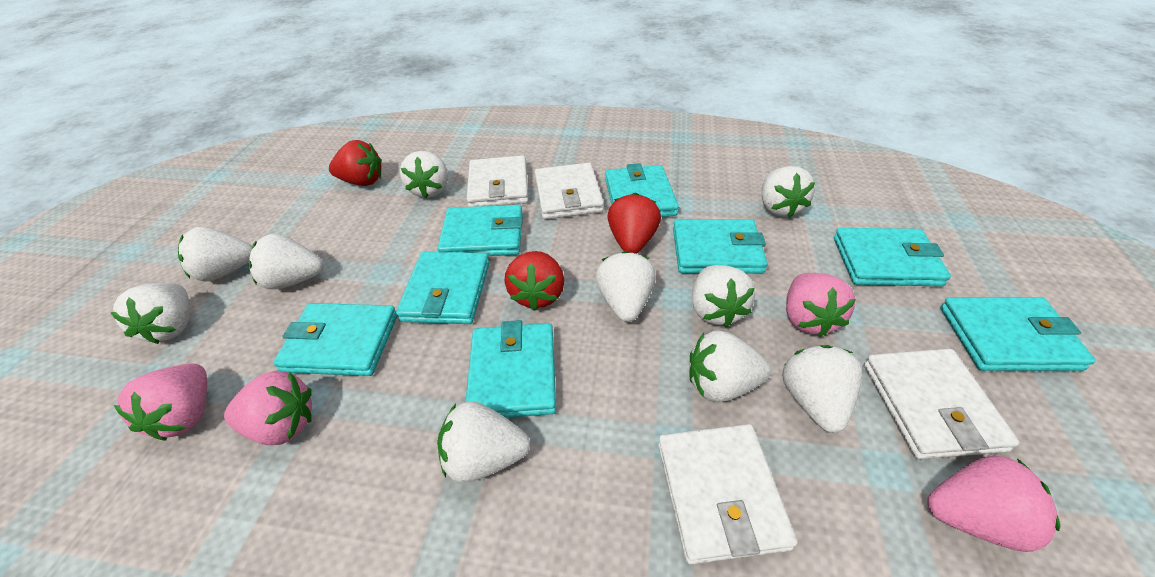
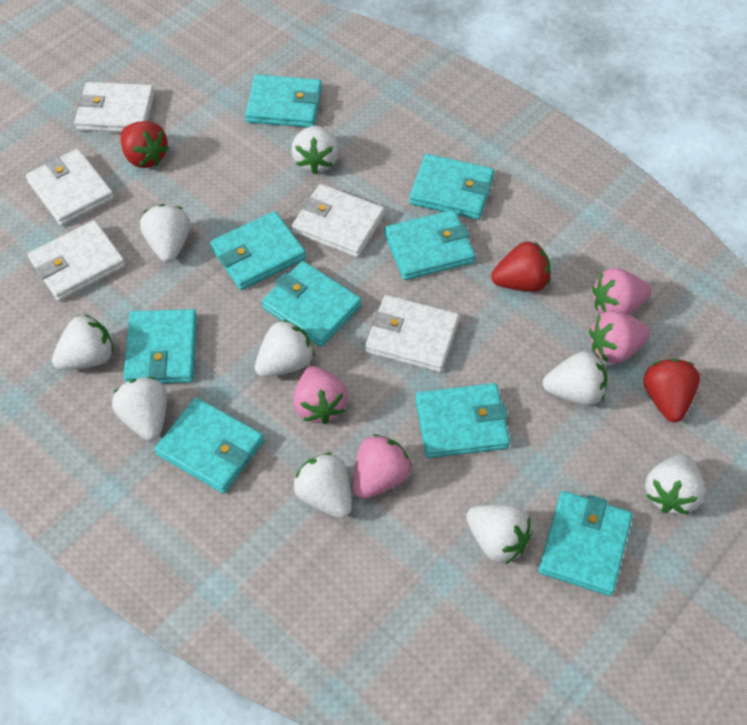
turquoise wallet: [273,303,397,376] [396,252,489,324] [437,205,523,256] [465,320,556,418] [605,163,679,217] [673,219,767,274] [834,228,951,287] [940,297,1096,371] = 8 -> [123,309,197,383] [155,397,264,494] [210,211,306,290] [245,74,322,127] [261,261,362,347] [385,210,475,280] [409,154,494,220] [415,383,510,458] [538,491,633,596] = 9
white strawberry: [110,283,190,344] [178,227,252,282] [249,234,324,289] [400,151,448,198] [437,401,530,483] [595,251,656,322] [689,330,771,402] [692,265,755,327] [762,166,815,218] [782,345,862,433] = 10 -> [52,314,114,370] [112,377,167,441] [140,204,190,262] [255,320,314,377] [291,125,339,174] [293,453,352,518] [466,505,532,564] [543,351,608,405] [645,454,705,515] = 9
white wallet: [467,155,529,207] [535,163,604,219] [658,424,797,564] [864,349,1019,459] = 4 -> [26,149,114,226] [28,220,126,301] [75,82,155,133] [292,184,385,258] [365,295,460,373] = 5

